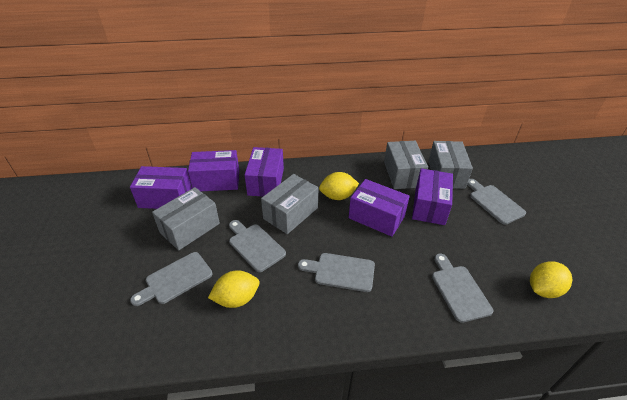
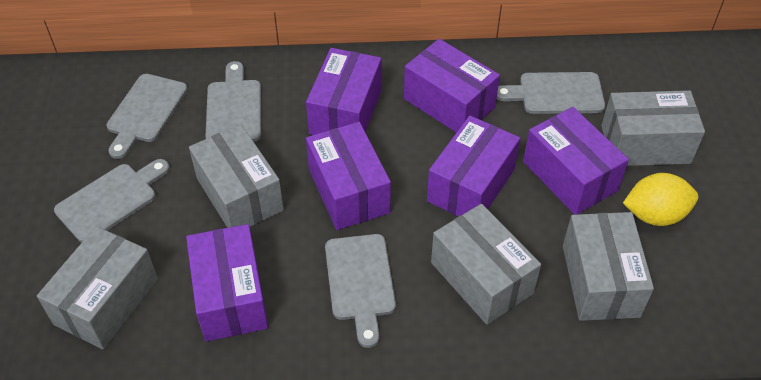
grey box: [152,187,220,250] [261,174,318,234] [384,141,428,189] [429,141,473,189] = 4 -> [37,226,158,349] [189,124,284,228] [431,204,541,325] [563,212,654,321] [601,90,705,166] = 5
purple box: [130,166,192,209] [188,150,239,191] [245,147,284,197] [349,179,410,237] [412,168,453,225] = 5 -> [186,224,268,341] [306,48,382,135] [306,122,391,230] [404,39,500,133] [427,116,520,216] [523,107,629,215] = 6
yellow lemon: [208,270,259,308] [319,172,359,200] [530,261,572,298] = 3 -> [623,173,698,226] = 1

